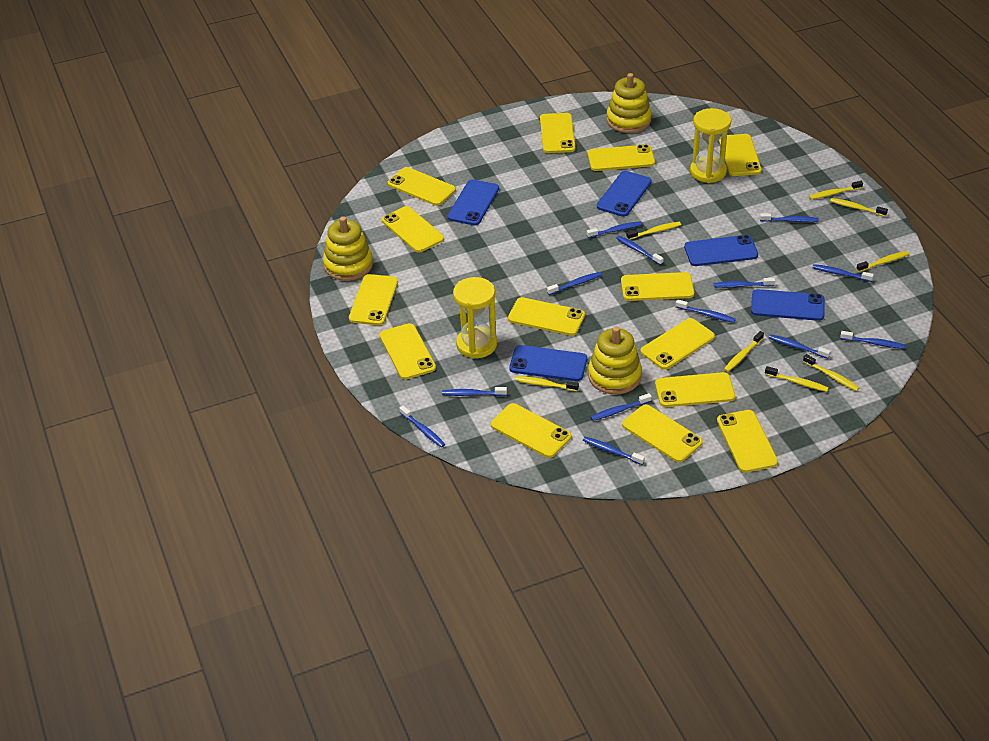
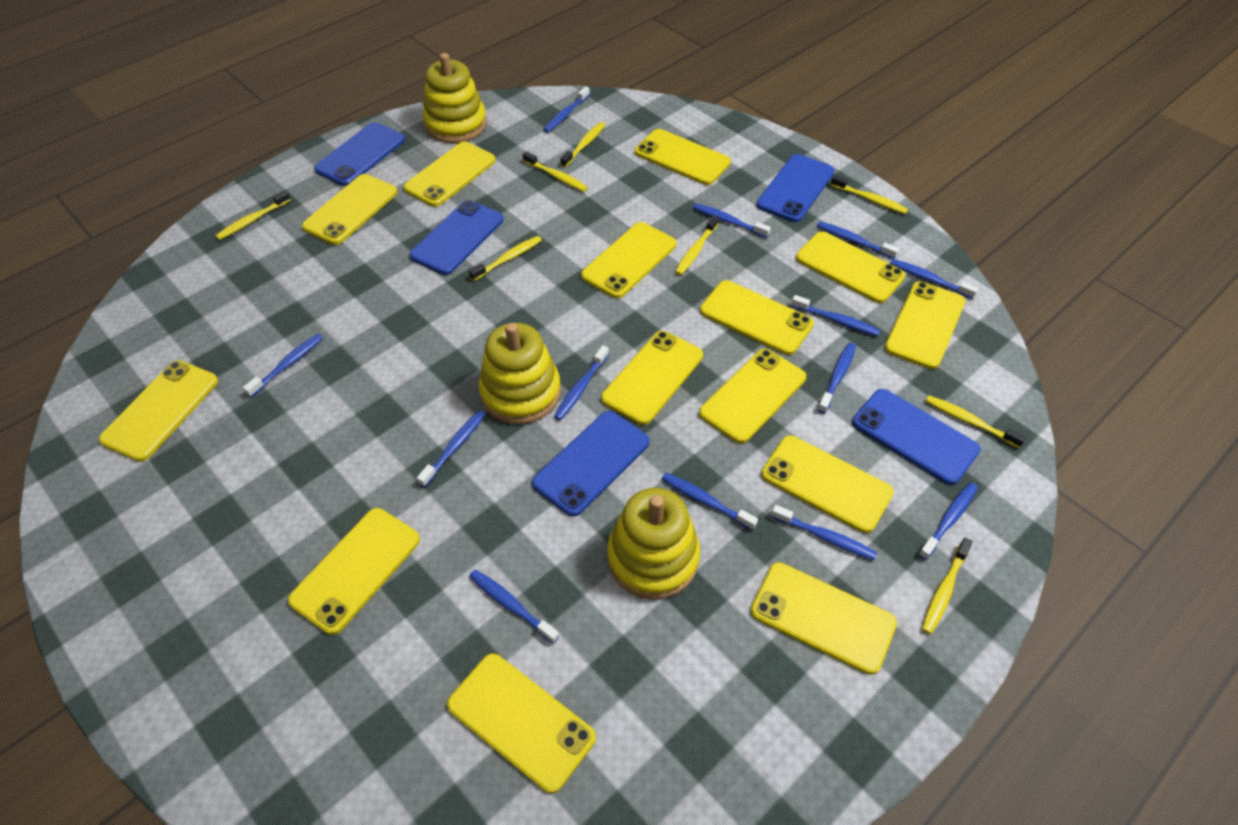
yellow hourglass: [453,277,497,359] [690,108,731,183] = 2 -> none = 0

